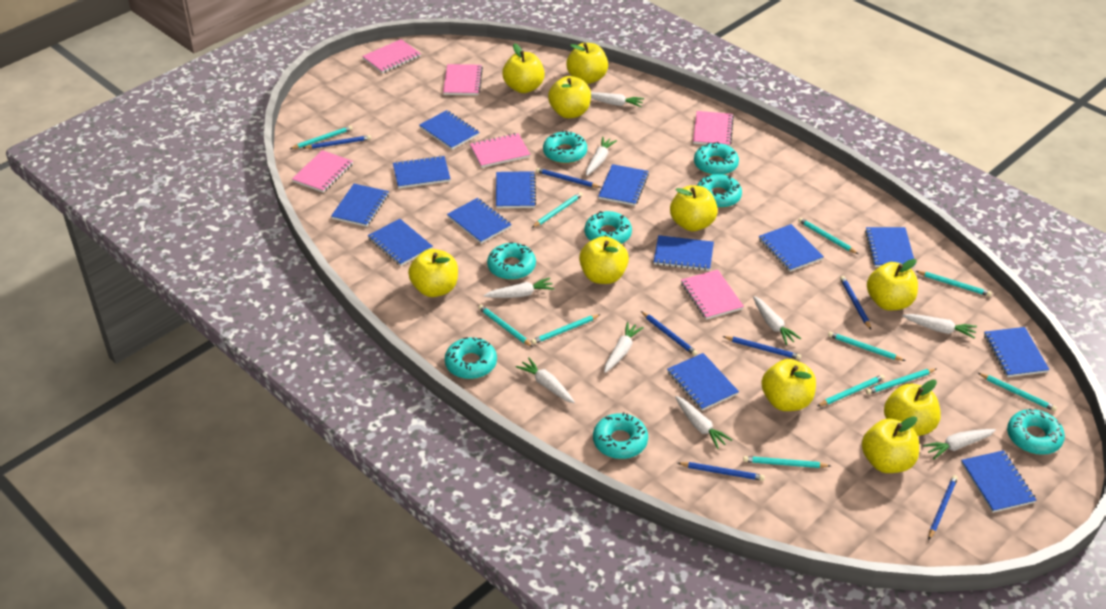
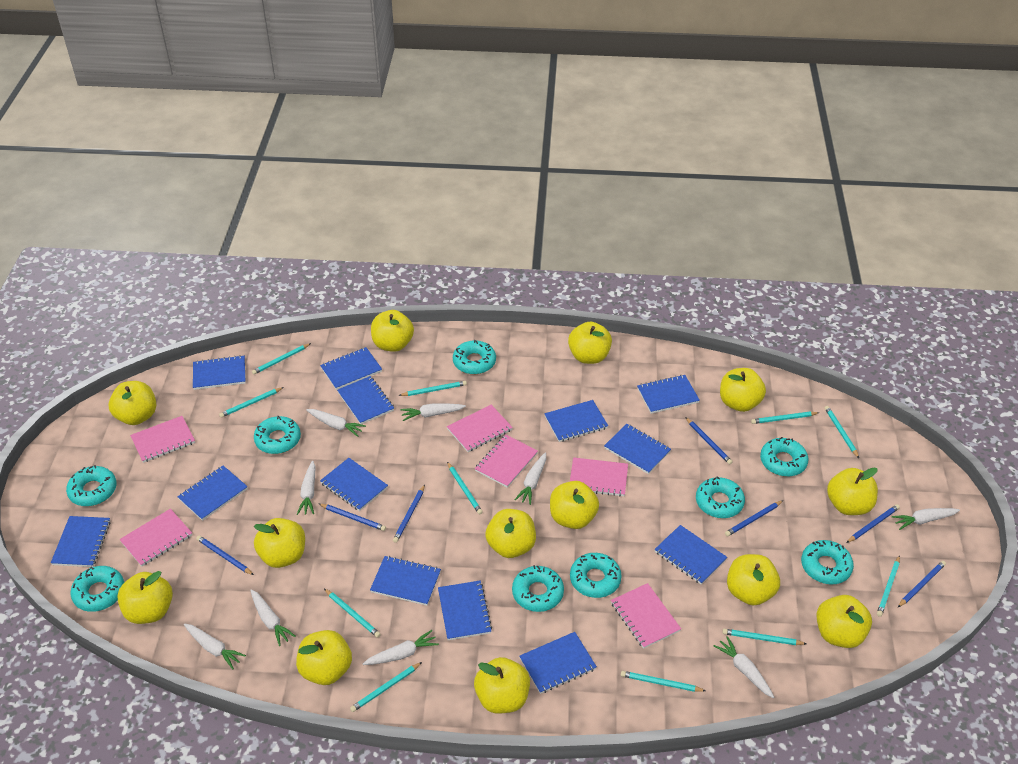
turquoise donut: [445,337,497,379] [487,242,536,280] [543,130,587,164] [585,211,632,244] [593,412,648,459] [694,142,739,175] [697,174,742,208] [1007,408,1065,455] = 8 -> [66,465,117,506] [71,566,124,612] [254,416,301,454] [453,340,496,374] [512,565,564,612] [570,553,622,598] [696,476,745,518] [760,437,809,477] [801,540,854,584] = 9
yellow apple: [408,249,458,297] [502,43,545,93] [548,76,591,118] [566,43,608,84] [579,236,629,284] [670,185,718,231] [761,359,816,411] [862,416,919,473] [867,259,918,311] [884,379,941,436] = 10 -> [109,381,156,425] [117,571,173,624] [254,518,305,568] [296,630,352,685] [371,310,414,352] [474,657,530,714] [485,509,536,558] [550,481,599,529] [568,322,612,364] [720,368,766,412] [727,554,780,606] [816,595,872,648] [827,467,878,515] = 13

